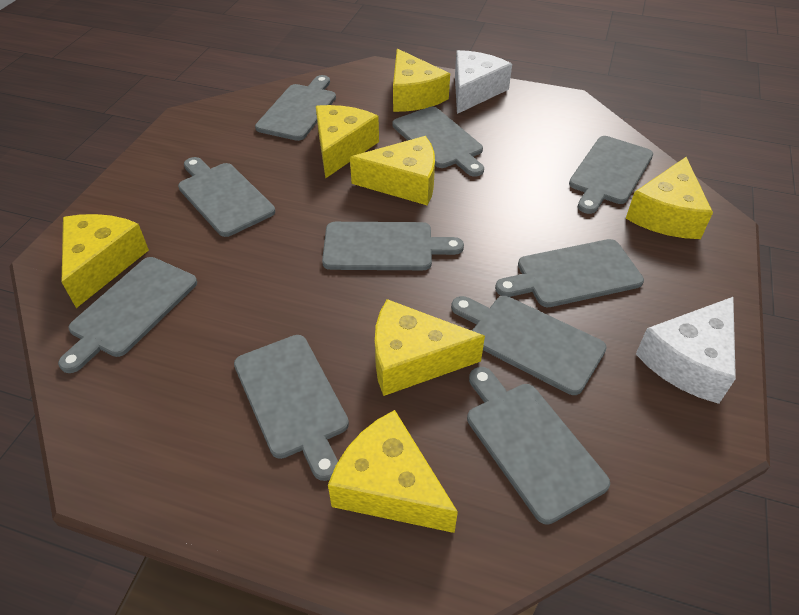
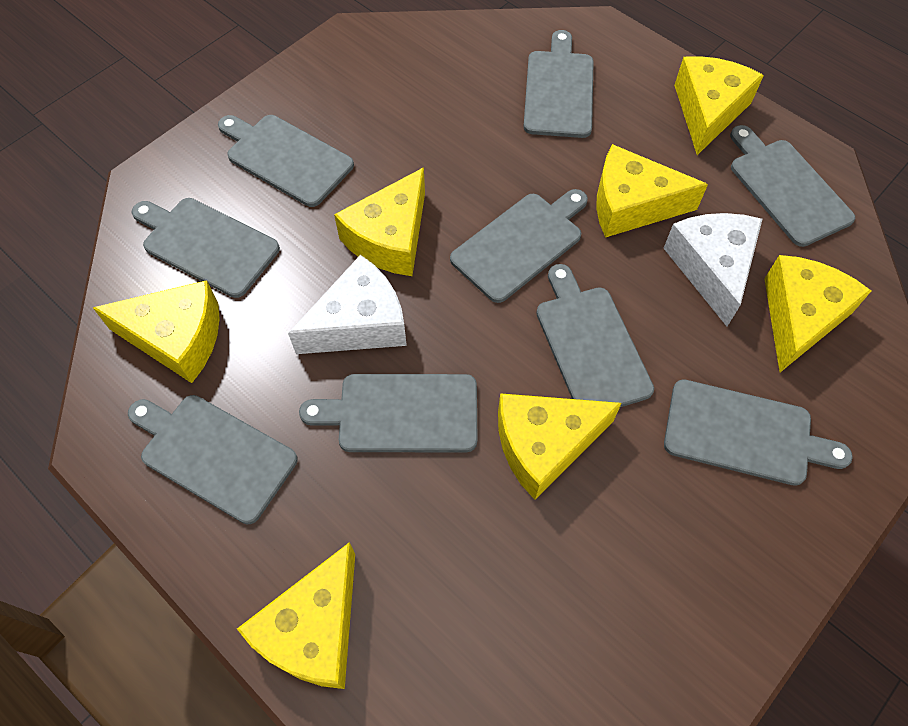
grey cutting board: [58,257,197,373] [178,157,275,237] [234,335,349,481] [255,75,336,141] [322,222,464,270] [393,107,484,177] [451,296,607,395] [467,367,610,525] [495,239,644,307] [569,136,653,214] = 10 -> [128,395,298,524] [132,198,280,298] [218,115,354,207] [299,374,478,452] [450,189,588,303] [523,30,594,138] [536,264,654,407] [664,379,853,486] [730,125,855,247] = 9

